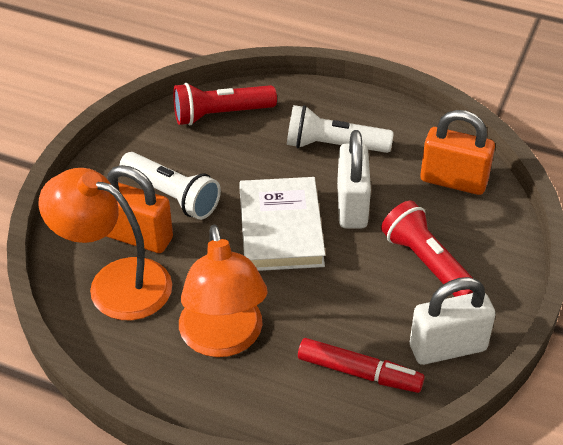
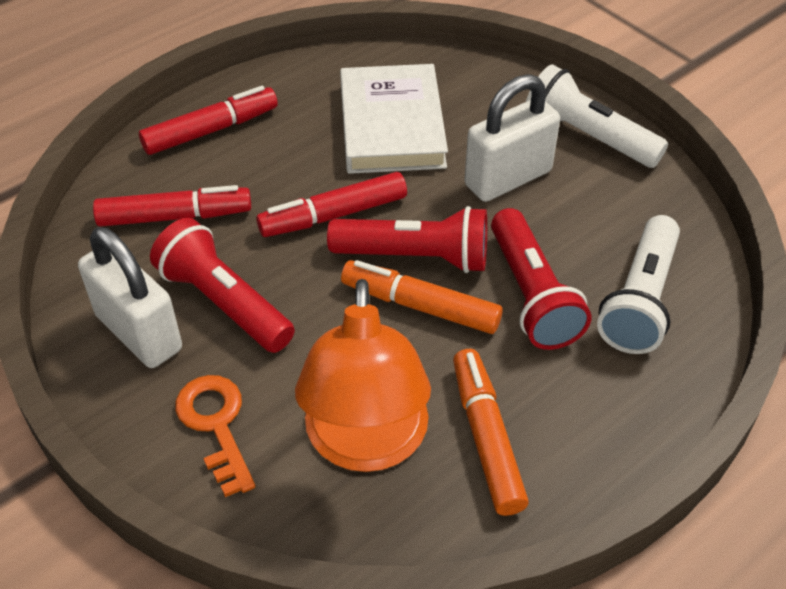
orange key: none = 0 -> [175,375,255,497] = 1
orange lamp: [39,168,172,320] [179,224,268,357] = 2 -> [295,279,431,472] = 1
orange marker: none = 0 -> [341,260,503,334] [453,349,529,516] = 2
orange padlock: [106,165,173,253] [420,110,495,195] = 2 -> none = 0
red flashlight: [173,83,277,125] [381,201,474,297] = 2 -> [150,218,295,353] [327,206,487,273] [491,208,591,350] = 3
red marker: [298,338,425,393] = 1 -> [93,185,251,227] [139,86,278,155] [256,172,407,237] = 3

